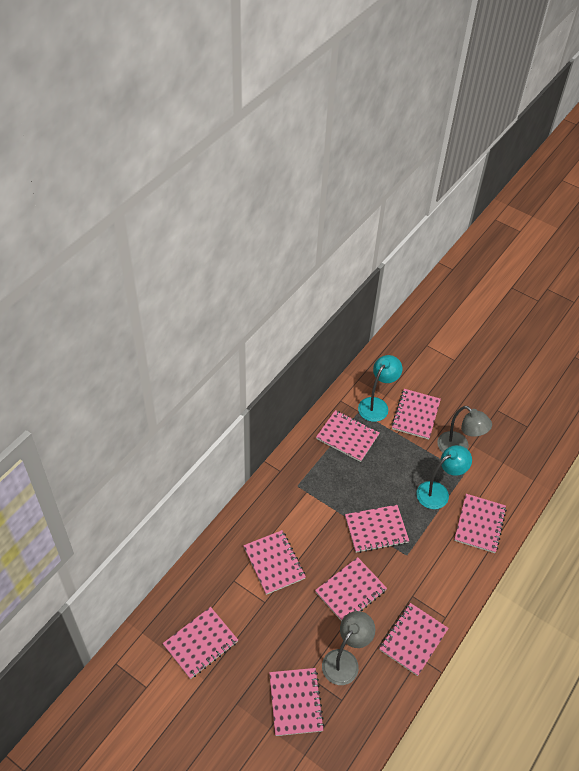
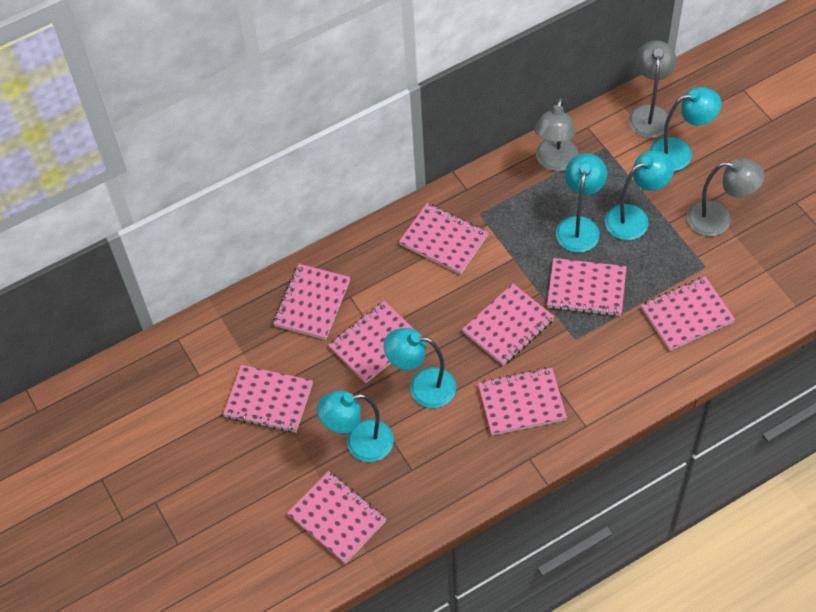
grey lamp: [322,611,375,685] [437,406,492,453] = 2 -> [534,98,578,171] [628,40,676,138] [687,158,765,236] = 3
turquoise lamp: [358,355,402,422] [416,445,472,509] = 2 -> [317,391,394,462] [384,328,456,408] [556,153,607,253] [605,151,674,240] [649,87,722,171] = 5

